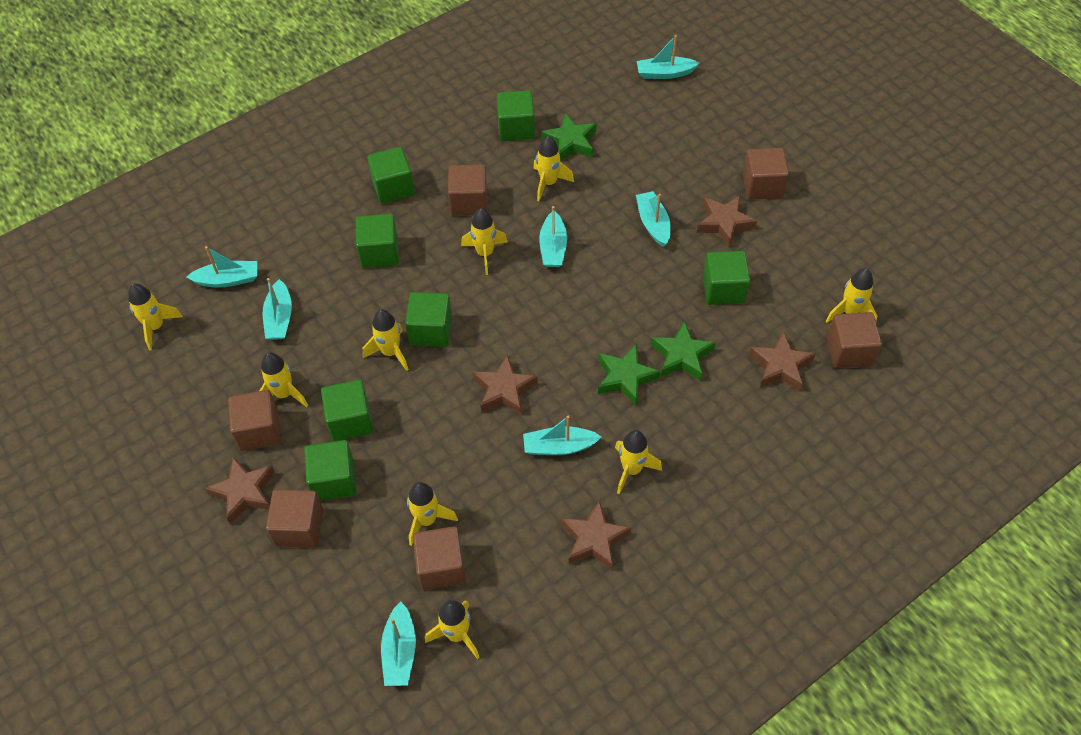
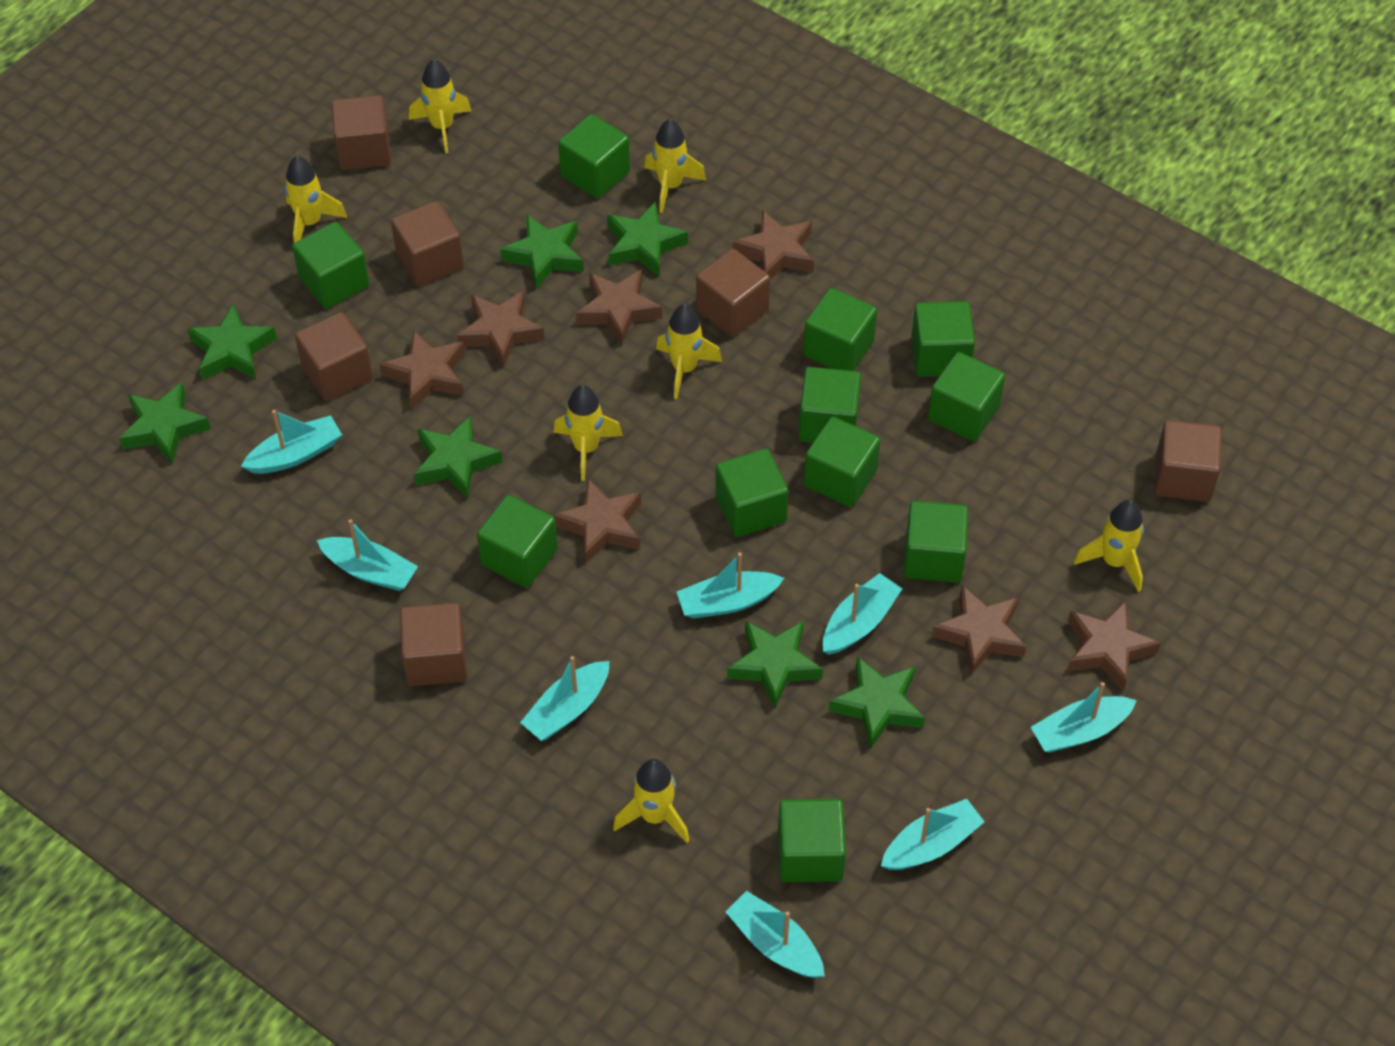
brown star: [205,457,275,525] [473,354,538,415] [561,500,631,570] [697,196,757,248] [749,331,816,392] = 5 -> [380,329,465,410] [457,291,545,368] [553,478,641,563] [576,269,662,345] [733,210,814,280] [932,585,1026,675] [1068,601,1161,691] = 7
green cube: [304,440,356,501] [321,380,373,441] [356,214,399,268] [367,147,415,204] [405,292,452,347] [497,91,535,141] [703,251,750,305] = 7 -> [292,222,369,309] [477,495,558,588] [558,114,630,199] [715,449,789,537] [778,799,846,882] [799,367,861,443] [803,288,877,371] [804,416,880,507] [904,501,969,582] [911,301,975,377] [928,352,1005,441] = 11
green star: [542,113,597,161] [598,344,661,405] [651,321,716,380] = 3 -> [119,382,211,465] [187,304,277,380] [414,415,503,499] [500,215,584,289] [607,202,688,276] [727,621,823,708] [828,656,925,749] = 7
turquoise boat: [186,246,257,287] [263,278,292,340] [381,601,416,686] [523,416,602,455] [539,206,567,267] [636,191,671,247] [637,35,699,79] = 7 -> [241,410,342,474] [317,519,418,591] [520,656,610,741] [677,552,784,618] [726,891,825,978] [823,573,902,655] [881,799,985,870] [1031,682,1137,753] = 8
yellow rocket: [128,284,183,350] [260,352,308,407] [363,309,409,371] [407,482,458,546] [425,600,479,659] [461,208,508,275] [533,136,574,201] [615,430,662,494] [826,268,877,323] = 9 -> [284,156,347,243] [409,59,471,153] [553,385,623,481] [613,759,690,843] [645,119,706,213] [656,304,722,399] [1074,500,1144,592] = 7

